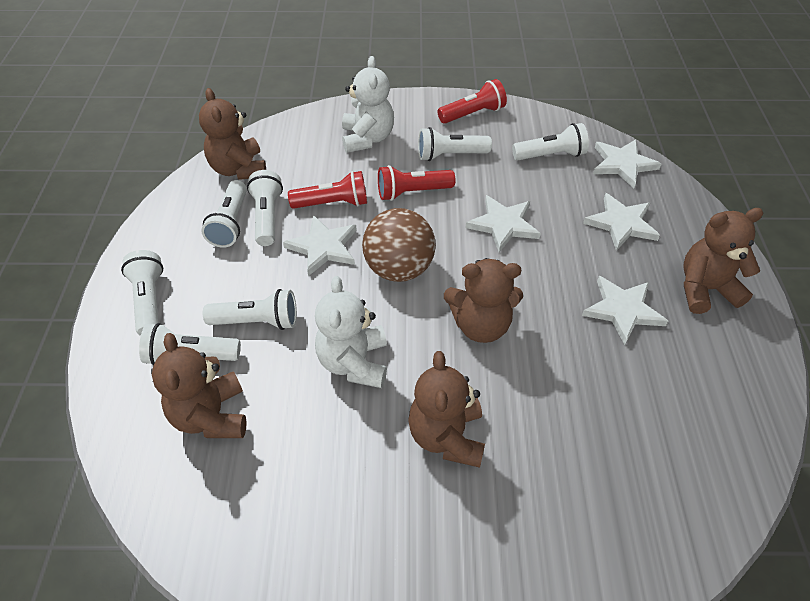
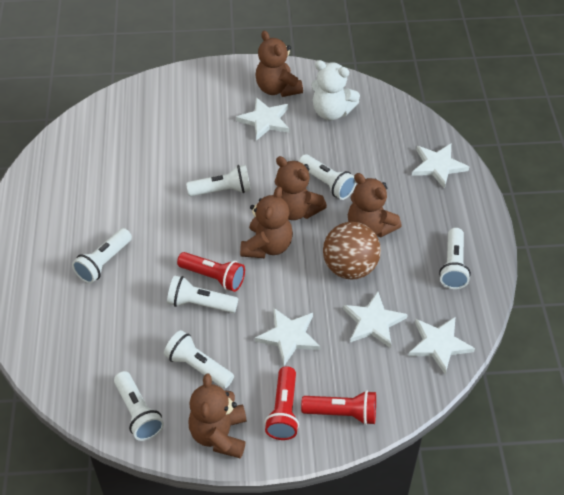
white teddy bear: [315,276,387,388] [342,56,394,153] = 2 -> [311,60,360,120] = 1

